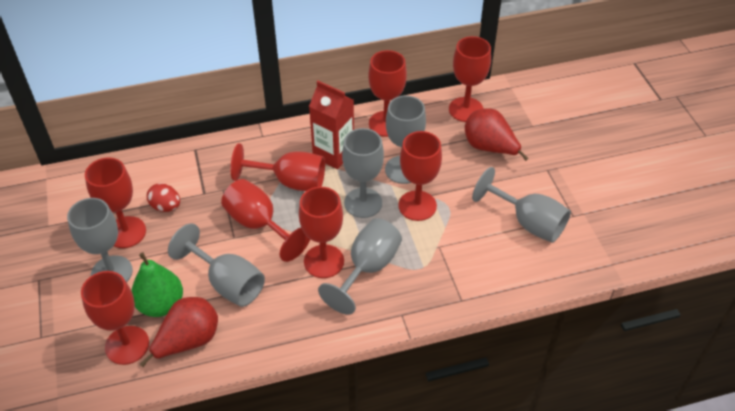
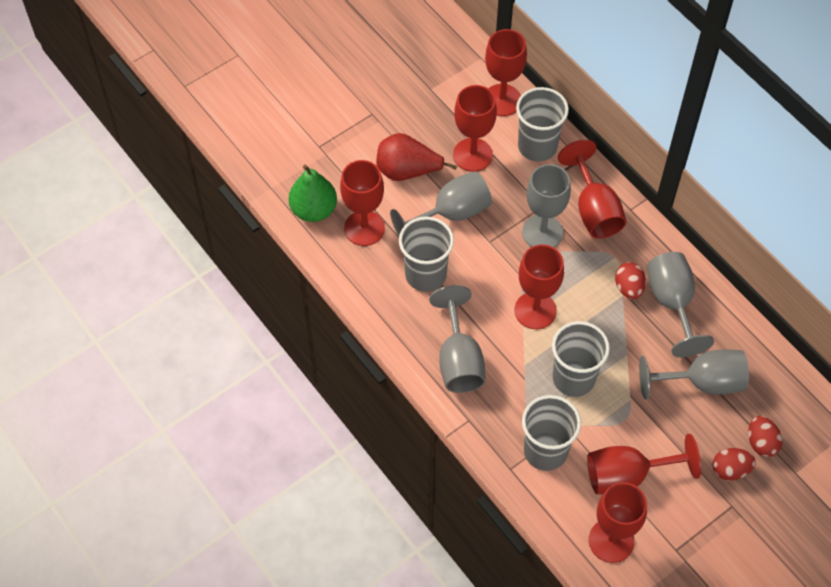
grey cup: none = 0 -> [399,217,454,292] [516,87,569,162] [522,395,581,471] [552,321,610,397] = 4
grey goblet: [67,198,133,282] [168,223,265,307] [318,218,402,315] [342,128,384,218] [385,95,426,184] [472,167,571,243] = 6 -> [390,171,492,236] [429,285,486,393] [522,164,571,247] [639,349,749,400] [647,252,714,357] = 5
red carton: [309,81,354,169] = 1 -> none = 0
red egg: [147,183,180,212] = 1 -> [615,262,646,299] [712,448,756,481] [748,416,783,457] = 3
red goblet: [81,271,149,365] [85,157,146,248] [221,179,310,262] [230,143,325,191] [299,187,344,278] [368,50,407,137] [398,131,442,221] [449,36,491,122] = 8 -> [340,160,385,246] [453,85,497,172] [485,29,527,116] [515,244,564,329] [558,139,627,239] [587,434,701,494] [589,482,647,563] = 7
red pear: [140,297,218,367] [465,108,529,161] = 2 -> [376,133,457,181] = 1

